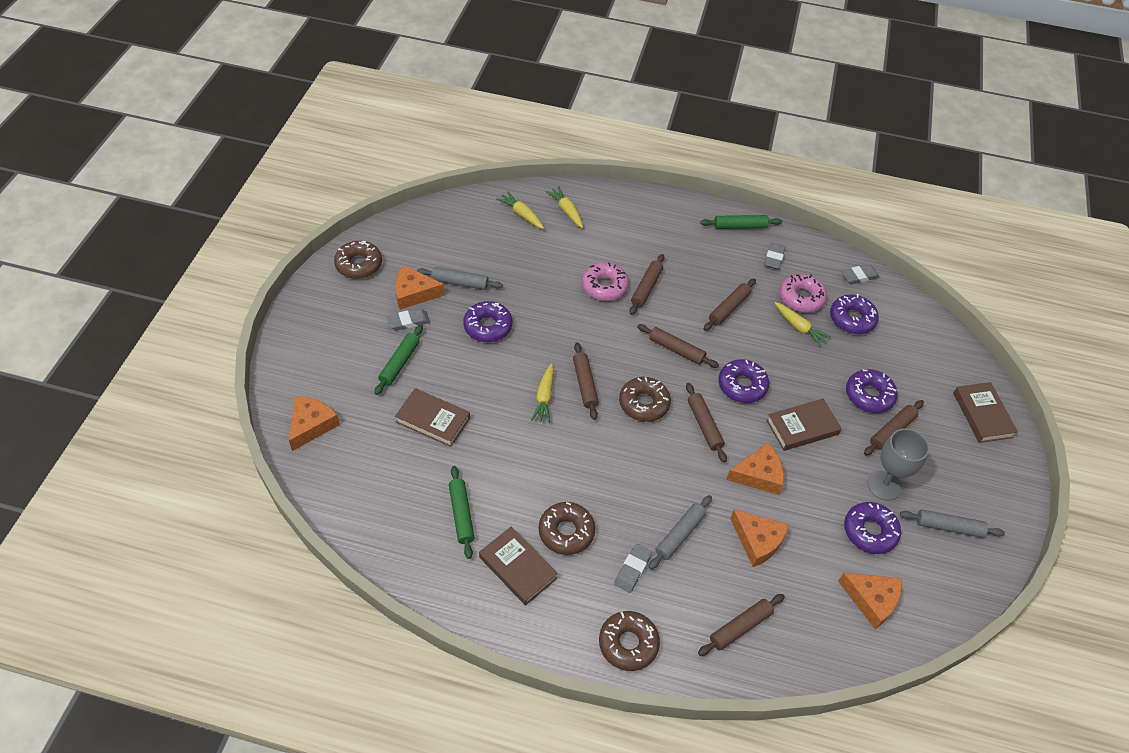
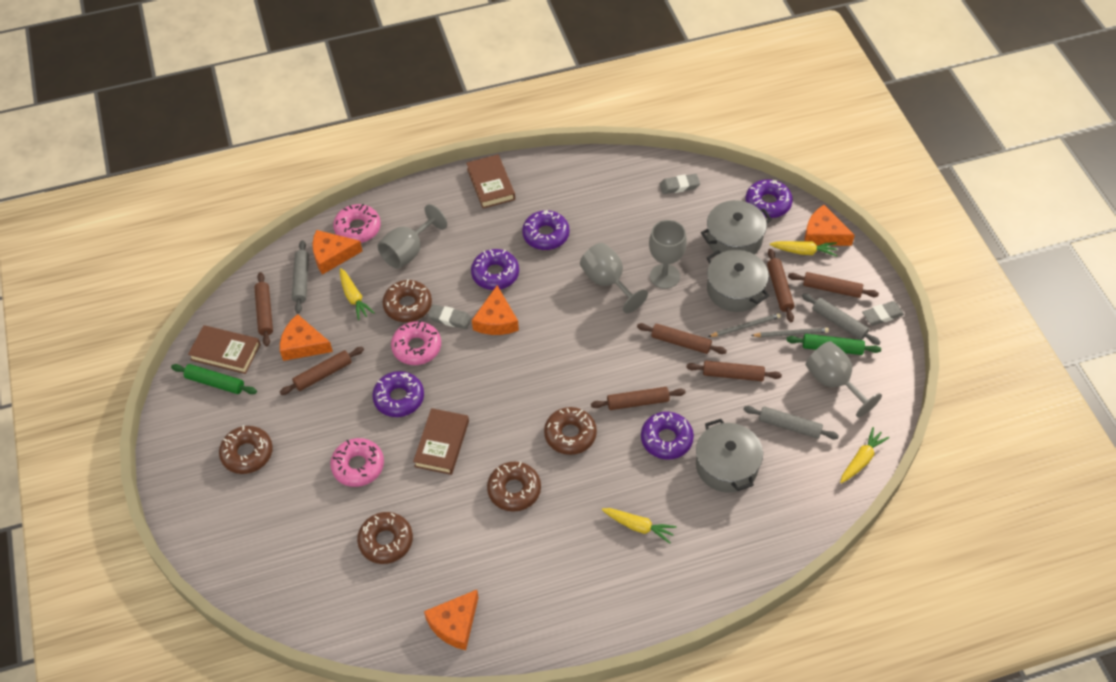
brown book: [395,388,470,447] [479,526,558,606] [766,399,842,451] [953,382,1018,443] = 4 -> [188,325,261,374] [413,408,469,475] [466,155,515,208] = 3
brown donut: [334,241,382,279] [539,502,595,555] [599,611,660,671] [619,377,671,422] = 4 -> [219,425,273,474] [357,512,413,564] [383,279,432,322] [487,462,541,512] [544,407,597,455] = 5
green rolling pin: [374,325,423,395] [449,466,475,559] [700,215,782,229] = 3 -> [171,364,257,394] [786,334,881,355] = 2
grey eraser: [387,309,430,331] [614,544,652,593] [764,243,785,269] [841,264,880,284] = 4 -> [428,304,471,329] [660,174,700,194] [862,301,904,326] = 3
grey goblet: [867,428,929,501] = 1 -> [377,204,447,269] [580,243,648,313] [649,220,687,289] [806,341,882,417] = 4
grey pencil: none = 0 -> [708,313,781,337] [751,328,829,337] = 2
grey pot: none = 0 -> [696,419,763,493] [701,200,772,255] [707,250,769,312] = 3
pink donut: [582,262,629,301] [779,274,827,313] = 2 -> [330,438,384,487] [333,204,381,243] [391,321,441,365] = 3

